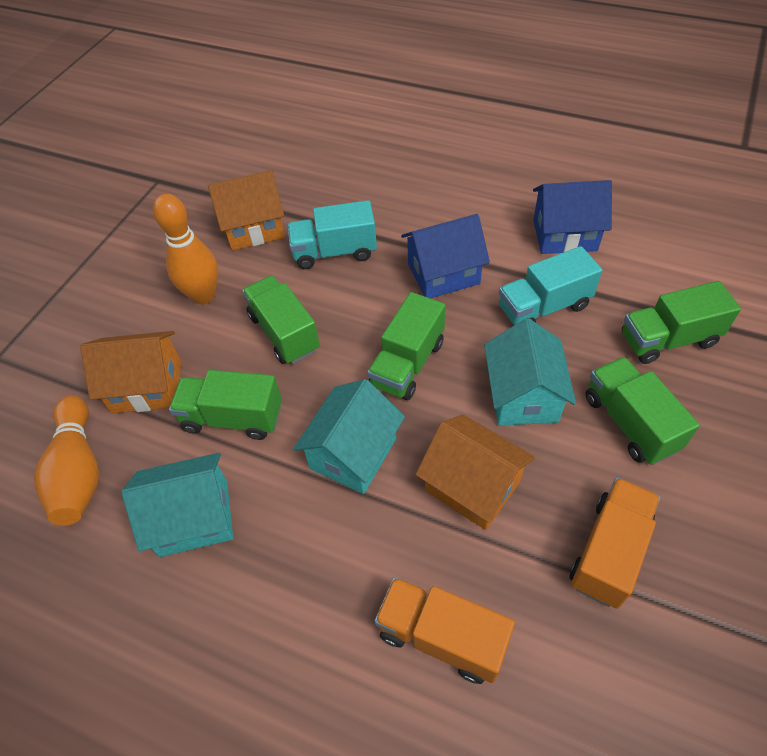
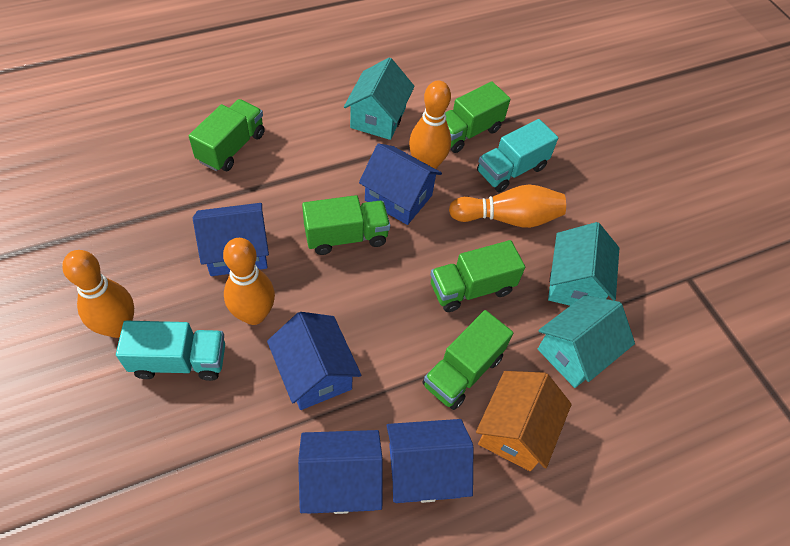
blue house: [401,214,490,299] [533,180,612,254] = 2 -> [193,203,269,276] [267,312,361,410] [298,430,383,514] [359,143,442,225] [386,419,473,503] = 5
orange bowling pin: [34,395,99,526] [153,194,218,304] = 2 -> [62,250,134,338] [223,238,275,325] [409,81,451,169] [449,184,566,228] = 4
orange house: [80,331,181,414] [208,170,285,251] [416,414,535,530] = 3 -> [476,371,572,471] = 1
orange truck: [374,577,515,684] [570,478,660,609] = 2 -> none = 0

